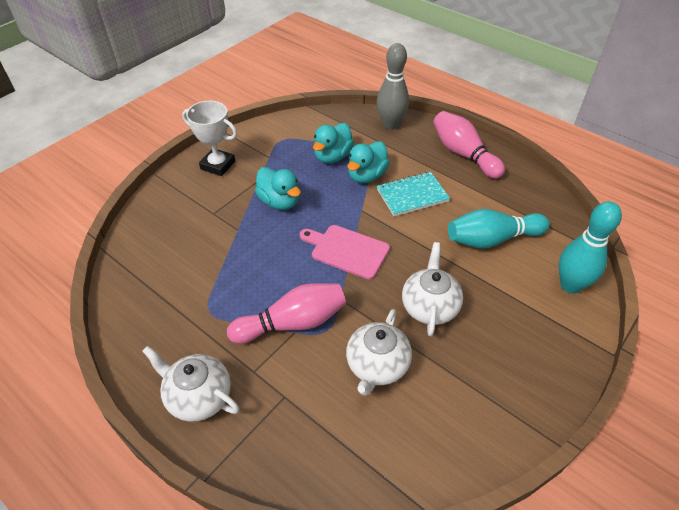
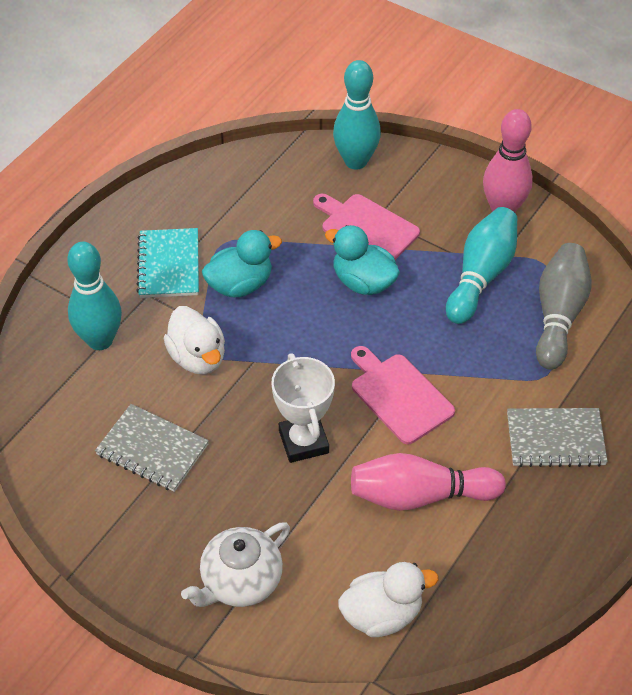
grey notebook: none = 0 -> [95,404,209,492] [507,408,608,467] = 2
pink cutting board: [300,225,390,279] = 1 -> [313,194,420,260] [351,346,455,444] = 2
turquoise bowling pin: [448,209,550,249] [559,201,622,293] = 2 -> [67,242,122,350] [333,60,381,170] [446,207,517,324] = 3
turquoise duck: [255,167,301,210] [313,123,354,164] [347,141,390,183] = 3 -> [202,230,282,297] [325,225,400,295] = 2
white duck: none = 0 -> [163,306,225,374] [338,562,438,637] = 2
white teapot: [142,346,240,422] [346,309,412,396] [402,242,463,336] = 3 -> [181,522,290,607] = 1

